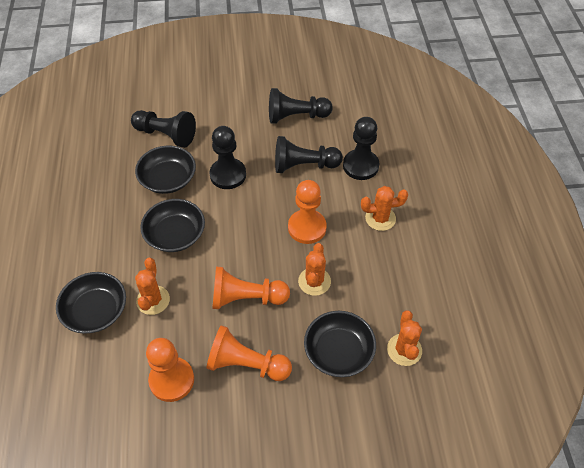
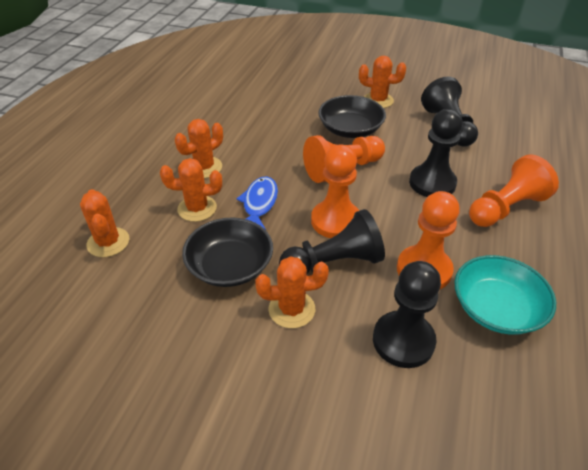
black bowl: [56,272,126,334] [135,146,196,194] [140,199,205,252] [304,311,376,377] = 4 -> [182,217,273,287] [318,95,386,138] = 2
black pawn: [131,110,196,148] [210,126,246,189] [269,88,333,124] [275,136,343,173] [343,117,379,180] = 5 -> [279,209,385,274] [373,261,441,368] [409,109,463,197] [421,76,478,147] = 4
blue fish: none = 0 -> [236,176,278,230] = 1
orange cactus: [135,258,170,315] [298,243,331,296] [361,186,408,231] [387,311,422,366] = 4 -> [80,189,129,257] [160,158,222,222] [175,119,223,178] [255,256,329,328] [359,56,406,108] = 5
turquoise bowl: none = 0 -> [454,255,556,335] = 1

